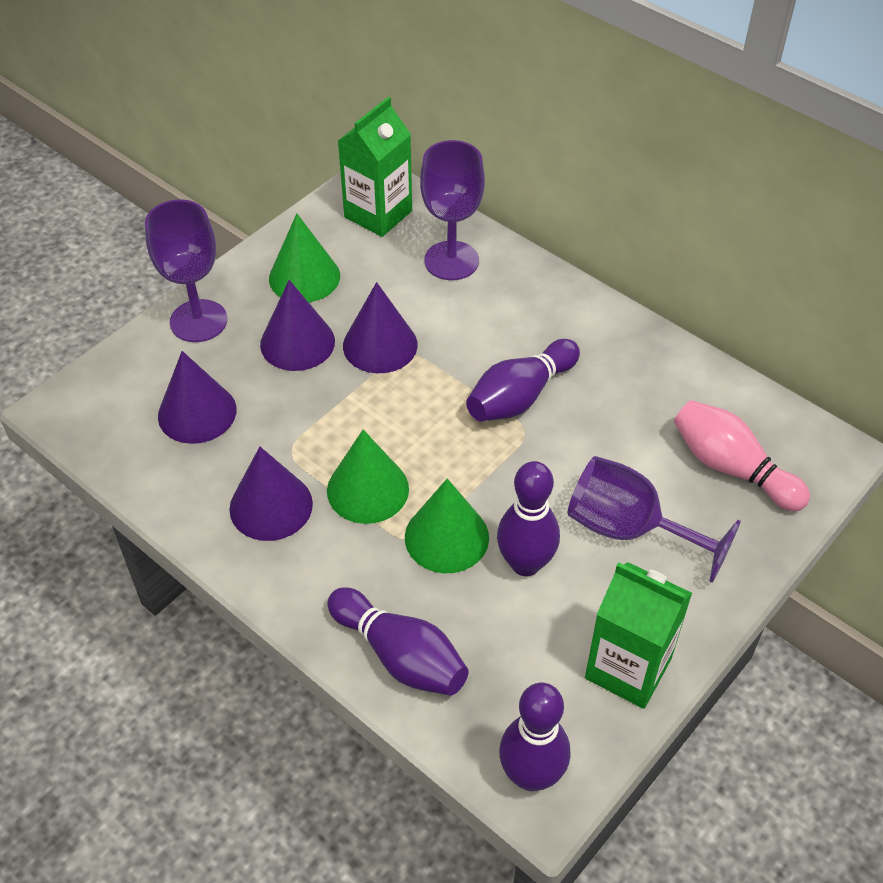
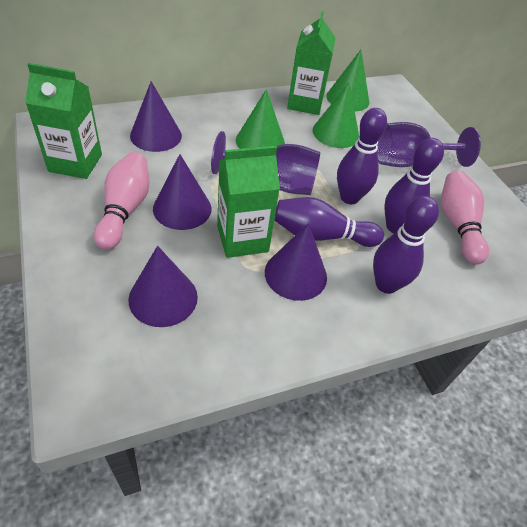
green carton: [338,97,412,237] [585,562,692,709] = 2 -> [25,63,102,179] [217,146,280,258] [287,11,336,115] = 3
pink bowling pin: [674,400,810,511] = 1 -> [94,152,150,250] [441,170,489,265] = 2
purple goblet: [145,199,227,342] [420,140,485,280] [568,456,741,583] = 3 -> [211,131,320,195] [377,122,481,167] = 2

